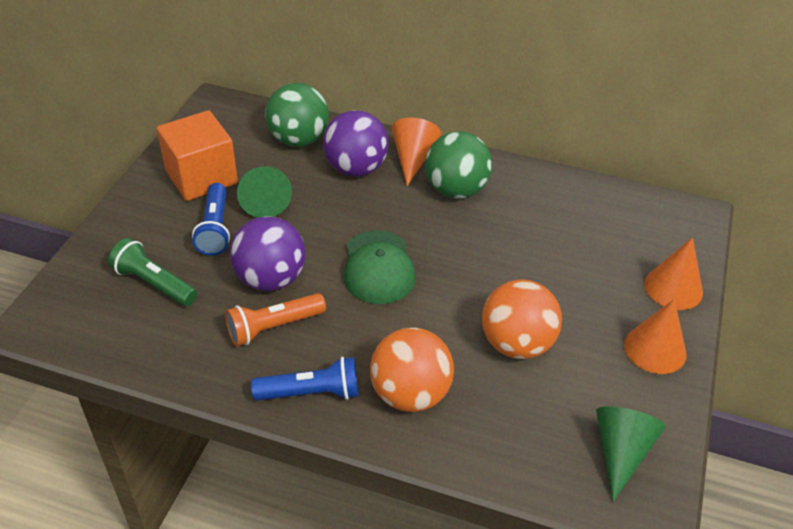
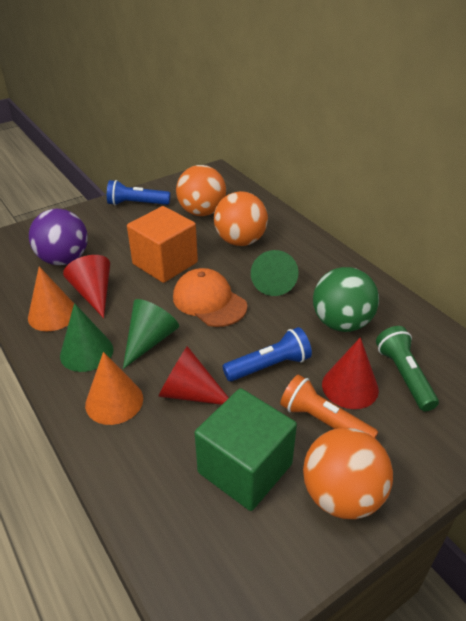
green ball: [265,83,329,147] [425,131,492,199] = 2 -> [313,267,379,332] = 1
green cap: [344,230,416,304] = 1 -> none = 0
green cone: [237,166,292,218] [596,406,666,502] = 2 -> [60,303,113,372] [123,299,179,369] [251,250,299,296] = 3
green cube: none = 0 -> [195,388,297,511] = 1
orange ball: [370,328,454,412] [482,280,562,359] = 2 -> [176,165,226,216] [214,191,268,246] [303,428,393,519] = 3
orange cap: none = 0 -> [173,268,247,327] = 1
orange cone: [392,118,441,186] [624,299,687,374] [644,237,703,310] = 3 -> [28,266,74,331] [85,352,143,425] = 2
purple ball: [230,216,305,291] [323,110,389,176] = 2 -> [29,209,88,265] = 1
red cone: none = 0 -> [63,255,110,318] [158,346,229,405] [322,337,379,409] = 3

